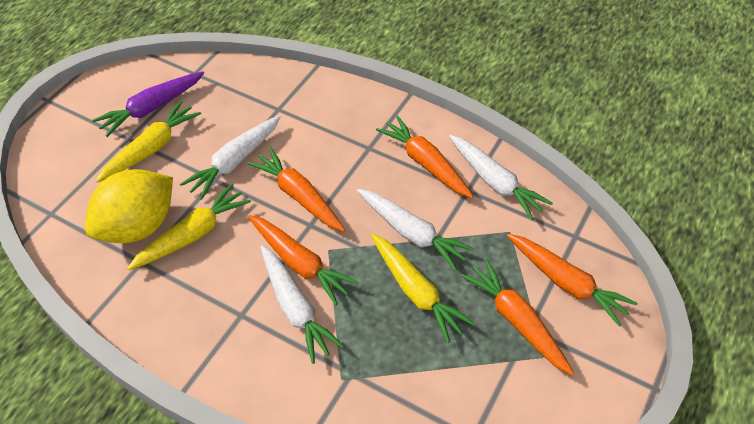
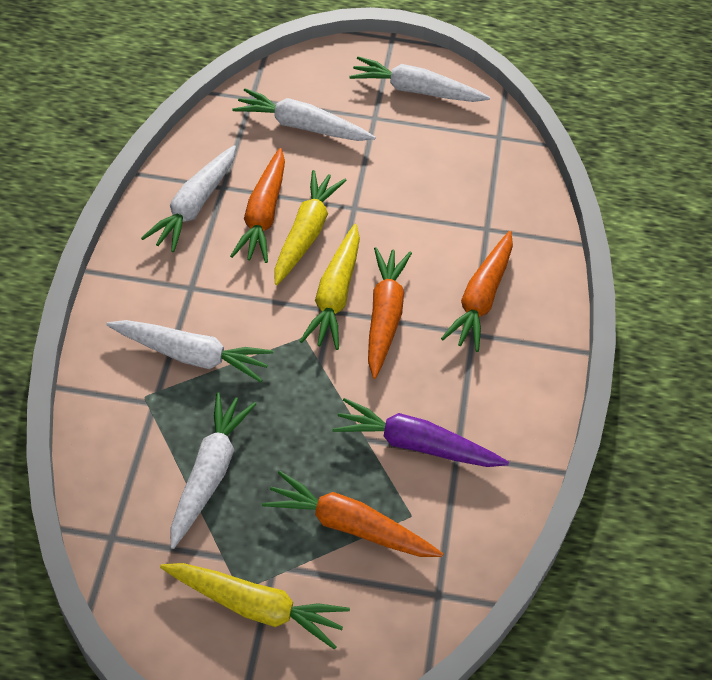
orange carrot: [247,147,345,232] [248,215,359,305] [376,115,474,198] [461,259,574,376] [507,234,638,327] = 5 -> [230,148,285,263] [262,471,443,557] [368,247,412,379] [441,231,513,352] = 4
white carrot: [180,115,280,200] [261,245,344,364] [357,189,474,271] [449,135,553,220] = 4 -> [106,320,273,382] [141,145,236,252] [171,392,256,549] [232,88,376,141] [349,56,490,102] = 5
yellow lemon: [85,169,173,243] = 1 -> none = 0

